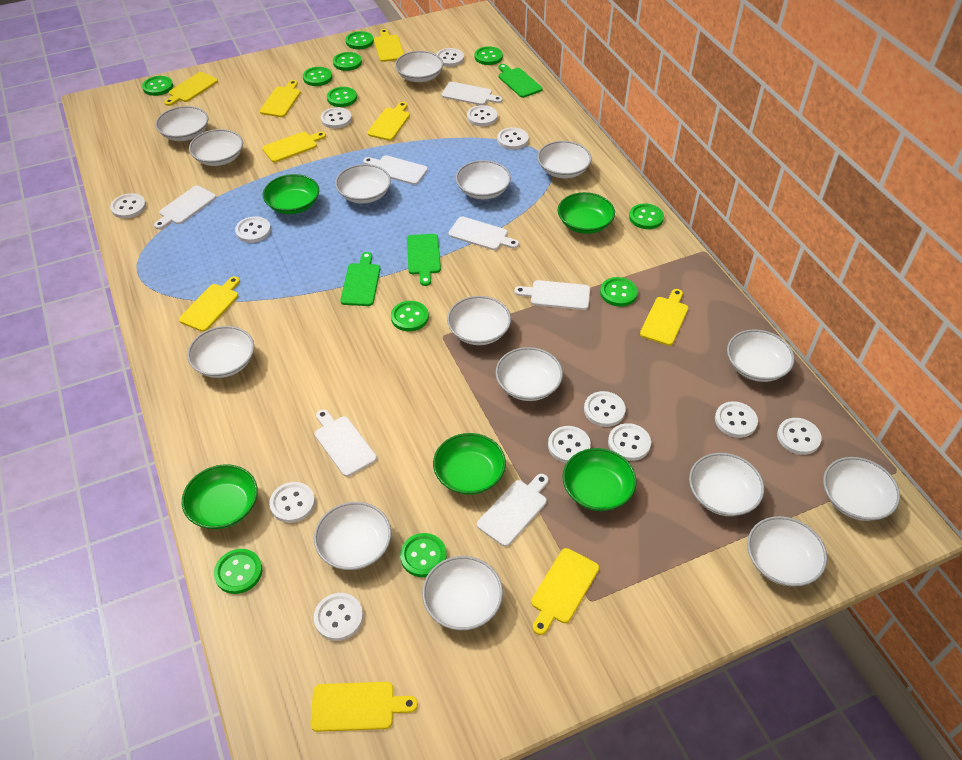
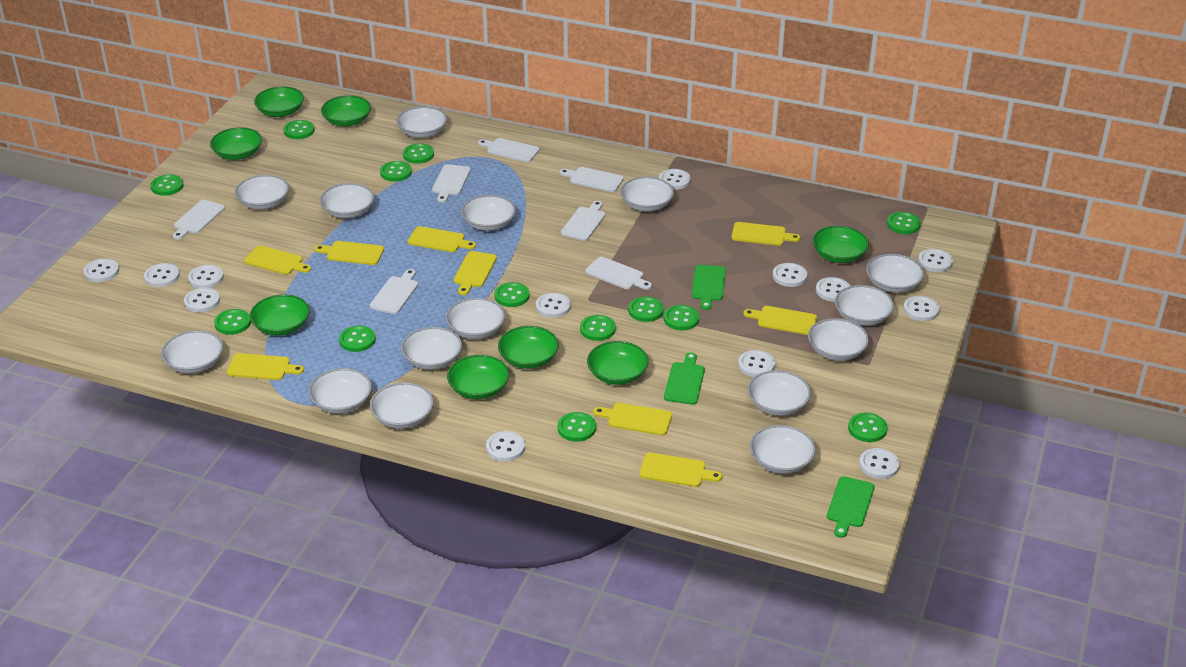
green bowl: [182,464,258,529] [263,174,319,214] [433,433,506,495] [558,192,615,234] [562,448,637,511] = 5 -> [210,127,262,160] [250,294,310,336] [254,86,304,117] [321,95,371,126] [447,355,509,399] [498,326,559,369] [587,341,649,385] [812,226,869,263] = 8
green button: [142,76,173,96] [214,549,262,594] [303,67,332,86] [327,87,357,107] [333,52,362,71] [345,31,374,49] [391,301,429,331] [400,533,447,577] [475,46,503,65] [600,277,638,307] [629,203,664,229] = 11 -> [150,174,184,196] [214,309,251,335] [284,120,314,139] [339,326,376,352] [380,161,412,182] [403,143,434,164] [495,282,529,307] [558,412,596,442] [580,315,616,341] [628,296,664,322] [664,305,699,330] [848,413,887,442] [887,212,921,234] = 13

